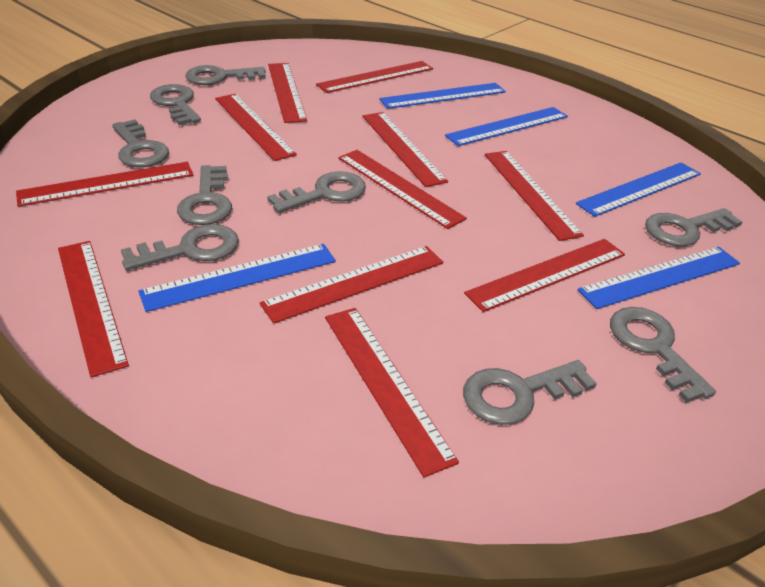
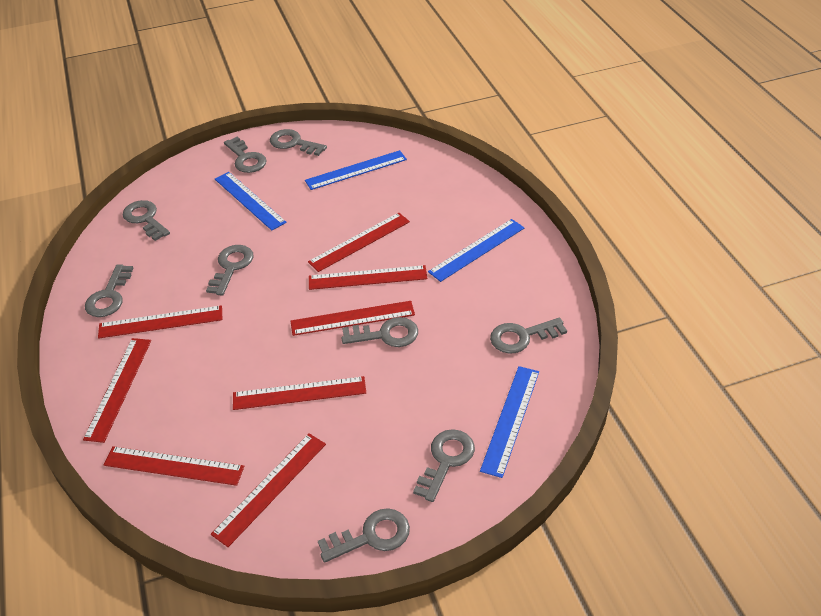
blue ruler: [138,244,336,312] [379,83,506,109] [445,107,568,146] [576,162,701,217] [578,247,740,309] = 5 -> [215,172,287,231] [305,150,407,190] [428,219,524,282] [480,366,539,478] = 4
red ruler: [16,162,193,207] [58,241,129,377] [215,94,297,161] [260,246,443,324] [268,63,307,123] [316,61,433,93] [325,308,459,477] [338,150,467,229] [363,112,448,187] [464,239,625,312] [485,151,584,241] = 11 -> [83,338,151,443] [98,305,223,339] [104,446,244,486] [211,433,326,547] [233,376,366,410] [291,301,415,336] [308,213,410,272] [309,265,427,290] = 8

